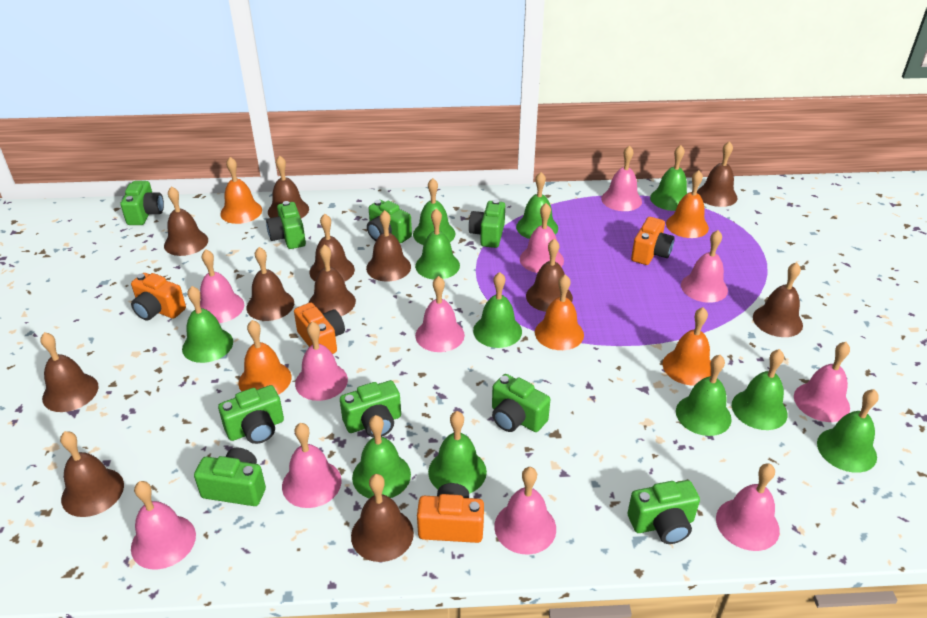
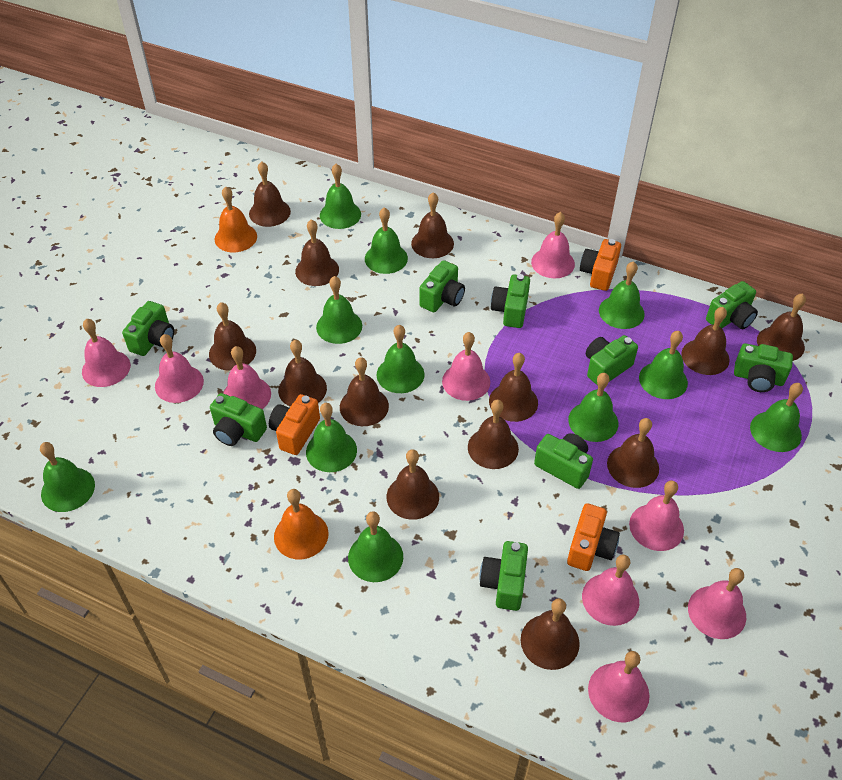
brown bell: [40,332,99,412] [60,431,124,517] [164,186,208,256] [247,247,294,321] [268,155,309,219] [309,244,356,316] [310,214,355,282] [351,474,414,562] [366,210,411,282] [526,239,573,312] [697,141,737,207] [753,262,803,337] = 12 -> [209,302,256,371] [249,161,291,227] [278,340,327,407] [295,219,339,286] [340,357,389,426] [387,449,439,520] [411,192,454,258] [468,400,519,469] [489,353,538,422] [521,598,580,670] [607,418,659,488] [681,307,730,375] [757,293,806,361] = 13
orange bell: [220,157,262,224] [239,320,292,395] [535,274,584,350] [663,307,711,386] [666,170,709,238] = 5 -> [215,187,257,252] [274,489,329,559] = 2
orange camera: [131,273,186,320] [294,302,345,354] [417,483,484,543] [631,217,675,265] = 4 -> [269,394,320,455] [567,503,620,571] [580,239,621,291] = 3
pink bell: [131,481,196,569] [200,249,244,323] [282,423,342,508] [295,322,348,401] [415,276,465,352] [494,467,556,555] [520,203,564,273] [601,145,642,211] [681,230,728,303] [716,463,780,551] [794,342,850,422] = 11 -> [82,319,130,387] [155,334,204,403] [223,346,271,409] [442,332,490,401] [531,212,575,278] [582,555,639,626] [588,651,649,722] [629,481,684,551] [688,568,746,639] = 9

